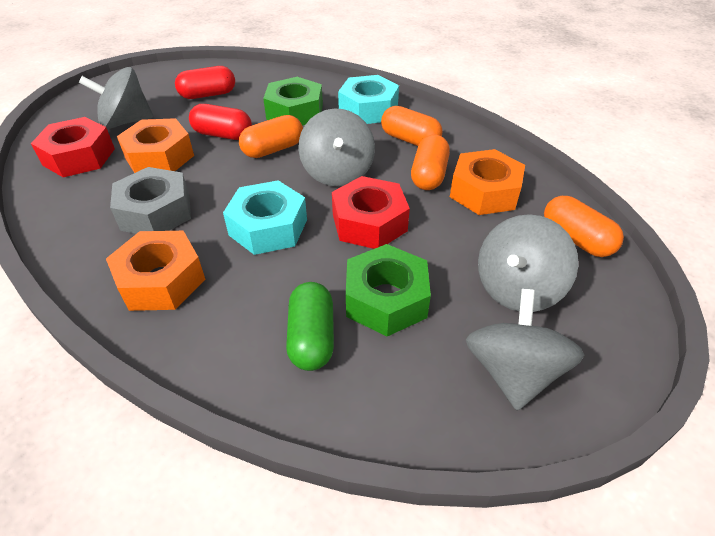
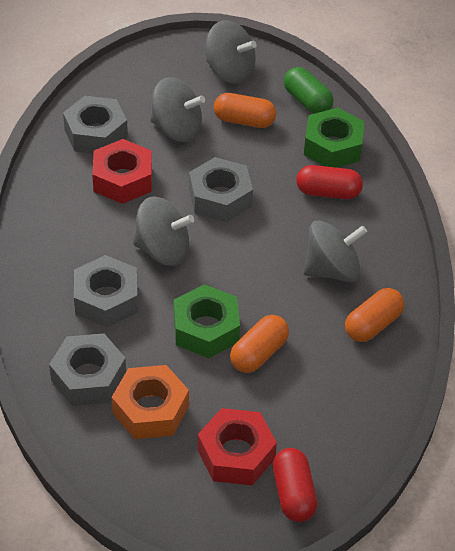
grey nut: [110,167,191,234] = 1 -> [49,333,126,406] [63,96,128,154] [74,255,138,327] [189,157,253,222] = 4
orange capsule: [239,115,303,158] [381,106,442,146] [411,135,450,190] [544,196,624,257] = 4 -> [214,93,276,128] [230,315,289,373] [345,288,404,342] = 3
orange nut: [106,231,206,311] [117,118,194,173] [450,149,525,215] = 3 -> [112,365,189,439] = 1
turquoise nut: [223,181,307,255] [338,75,399,124] = 2 -> none = 0

